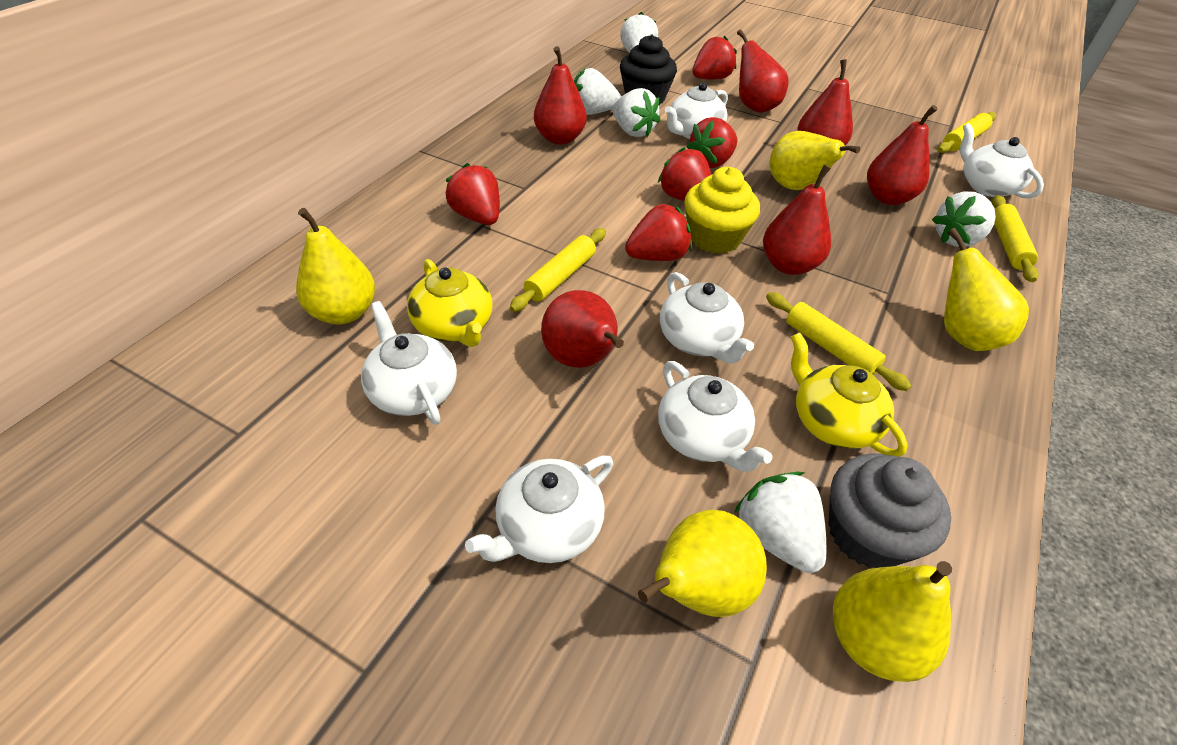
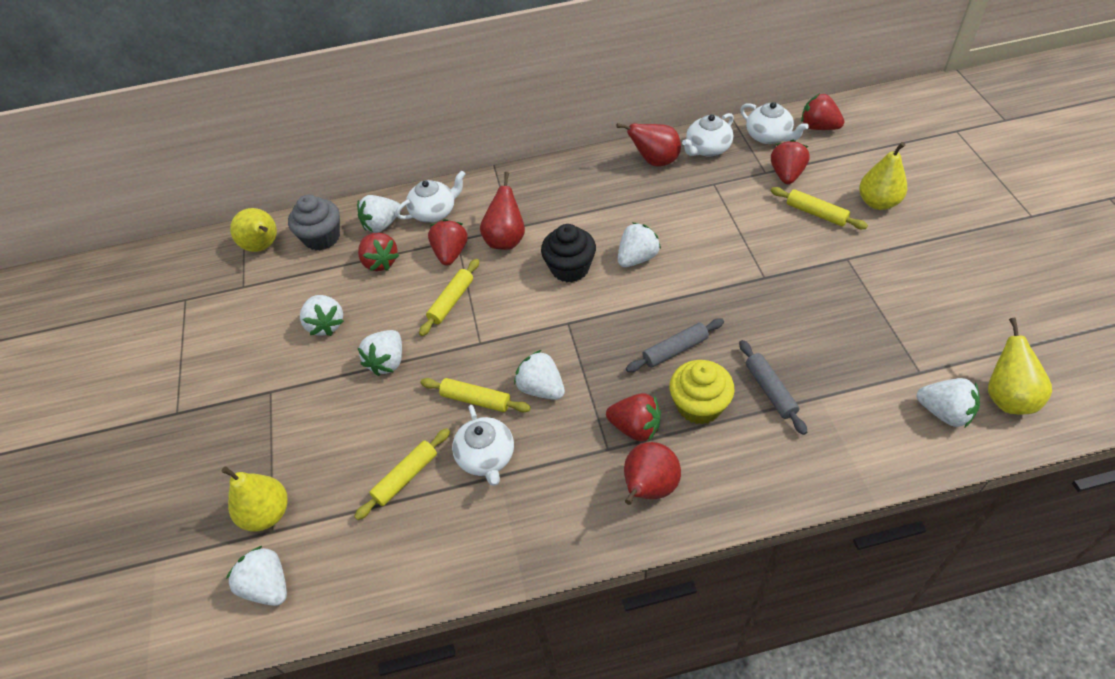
grey rolling pin: none = 0 -> [626,318,724,372] [739,340,807,435] = 2
red pear: [534,46,587,144] [541,290,624,368] [737,29,789,113] [763,164,831,275] [797,59,853,146] [867,105,938,205] = 6 -> [480,172,525,250] [616,123,681,166] [624,442,681,505] = 3
white strawberry: [574,68,621,115] [613,88,661,137] [620,12,658,53] [734,472,827,573] [932,191,996,247] = 5 -> [226,546,287,606] [300,295,344,336] [357,195,401,233] [358,330,402,376] [514,350,565,400] [618,222,661,267] [917,378,980,427] = 7
white teapot: [361,301,457,425] [465,456,613,563] [658,361,772,472] [660,272,754,363] [665,82,728,139] [960,123,1044,199] = 6 -> [396,171,465,223] [452,405,514,486] [682,113,734,157] [740,102,809,144] = 4
yellow pear: [296,208,375,324] [638,510,767,617] [770,131,860,190] [833,561,952,682] [944,228,1029,351] = 5 -> [221,466,288,532] [230,208,277,252] [859,142,907,210] [988,318,1052,414] = 4
yellow teapot: [407,259,493,347] [791,333,908,457] = 2 -> none = 0

